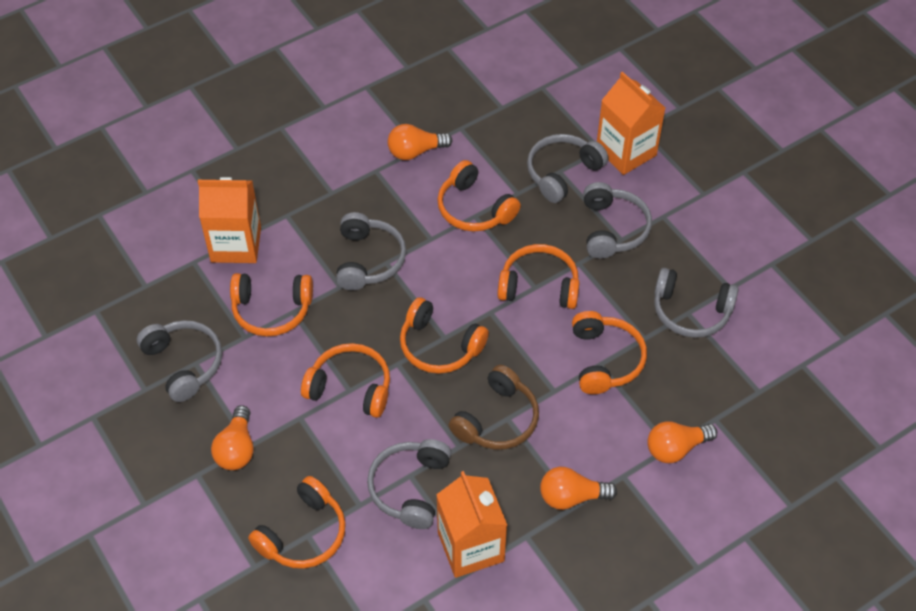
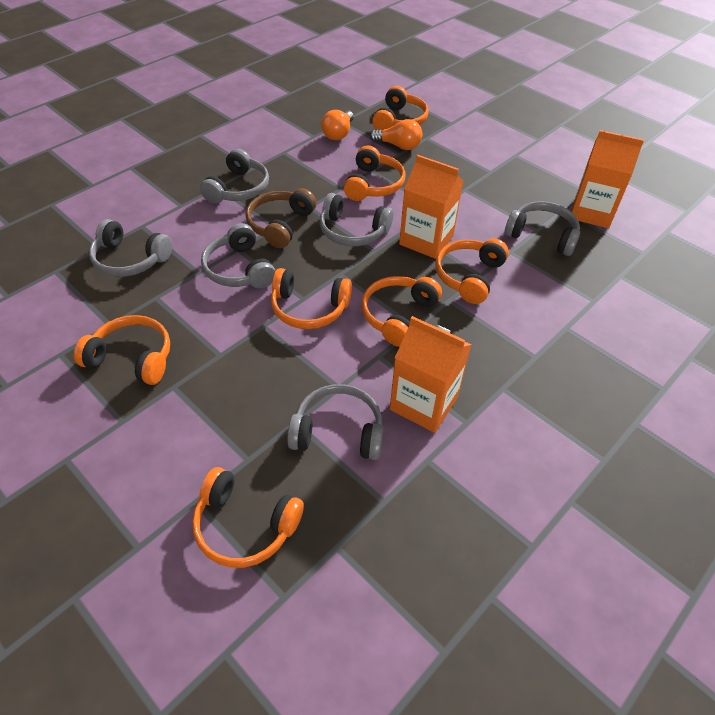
orange light bulb: [211,405,254,470] [388,124,452,160] [540,467,617,510] [647,421,717,463] = 4 -> [321,110,353,140] [370,119,422,150] = 2

